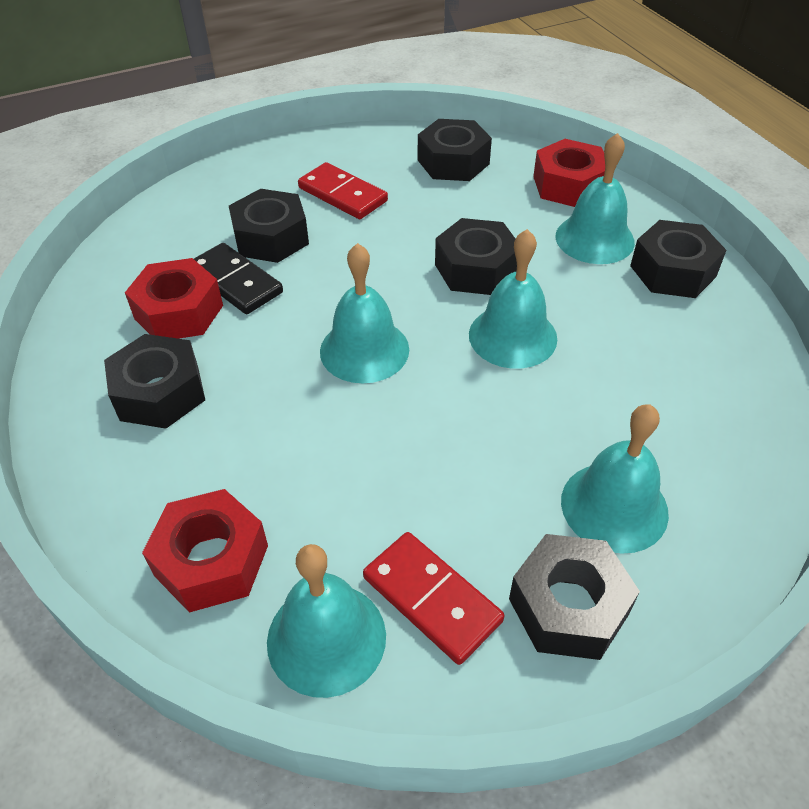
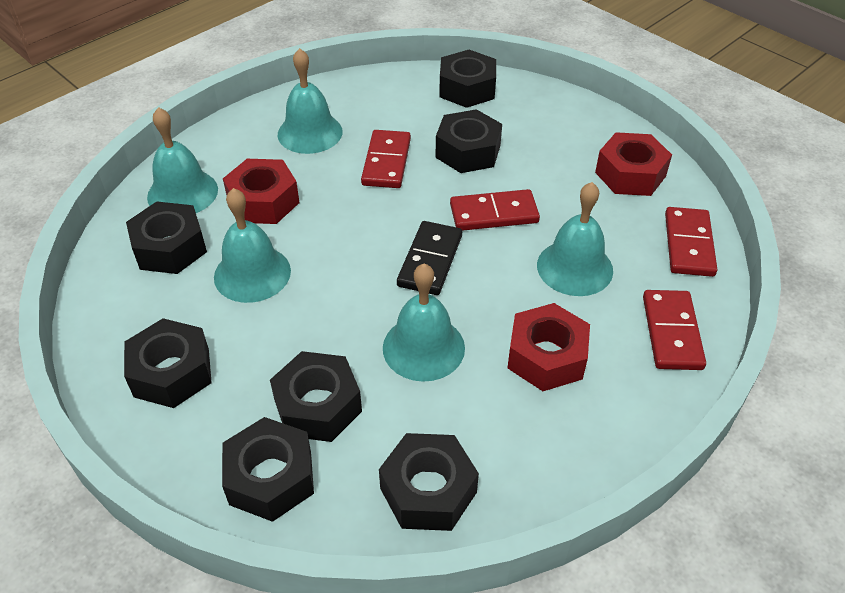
black nut: [104,334,205,429] [229,189,309,263] [418,119,492,181] [435,218,517,295] [509,534,640,660] [630,220,726,298] = 6 -> [124,318,212,408] [126,202,207,274] [222,417,314,522] [270,351,362,442] [379,433,479,531] [436,109,502,173] [439,50,496,108] = 7
red domino: [298,162,388,219] [363,532,504,665] = 2 -> [361,130,411,188] [450,189,540,231] [643,290,706,370] [665,207,717,277] = 4

